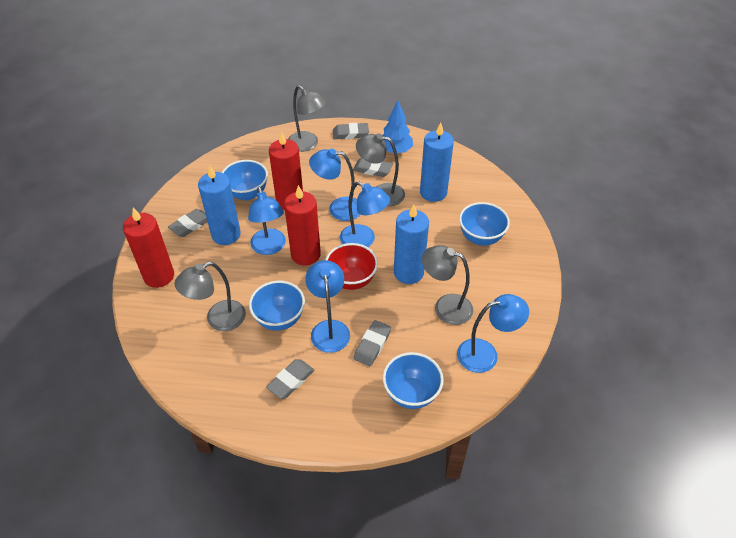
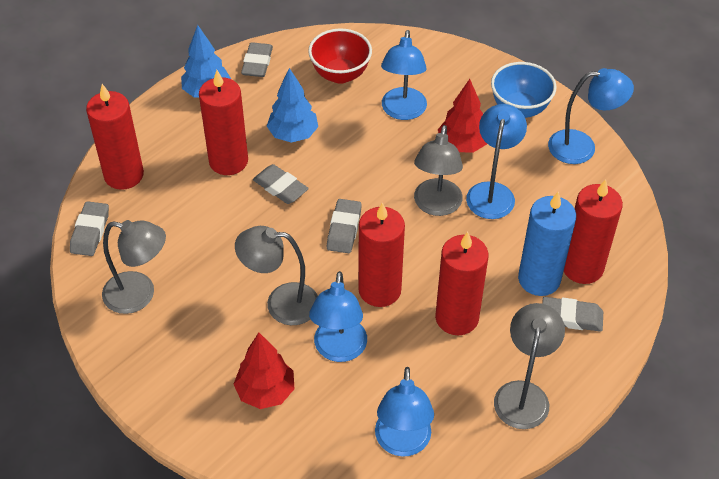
blue bowl: [221,160,268,200] [249,281,305,331] [383,352,444,409] [459,202,510,246] = 4 -> [491,62,557,118] = 1
blue candle: [198,165,241,245] [394,204,429,284] [420,122,454,202] = 3 -> [518,192,576,296] = 1
blue tree: [383,101,413,154] = 1 -> [181,25,231,98] [267,68,318,143] = 2
red candle: [123,208,174,288] [269,131,303,210] [284,185,321,265] = 3 -> [86,84,144,190] [199,70,248,175] [358,202,405,307] [435,232,489,335] [564,179,623,284] = 5
red tree: none = 0 -> [234,333,295,409] [438,79,487,153] = 2

